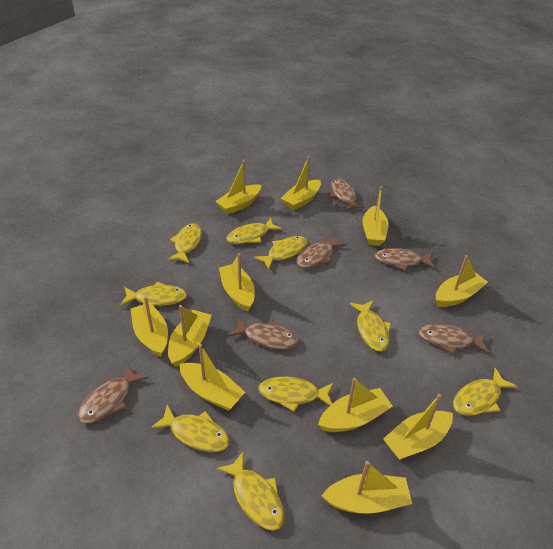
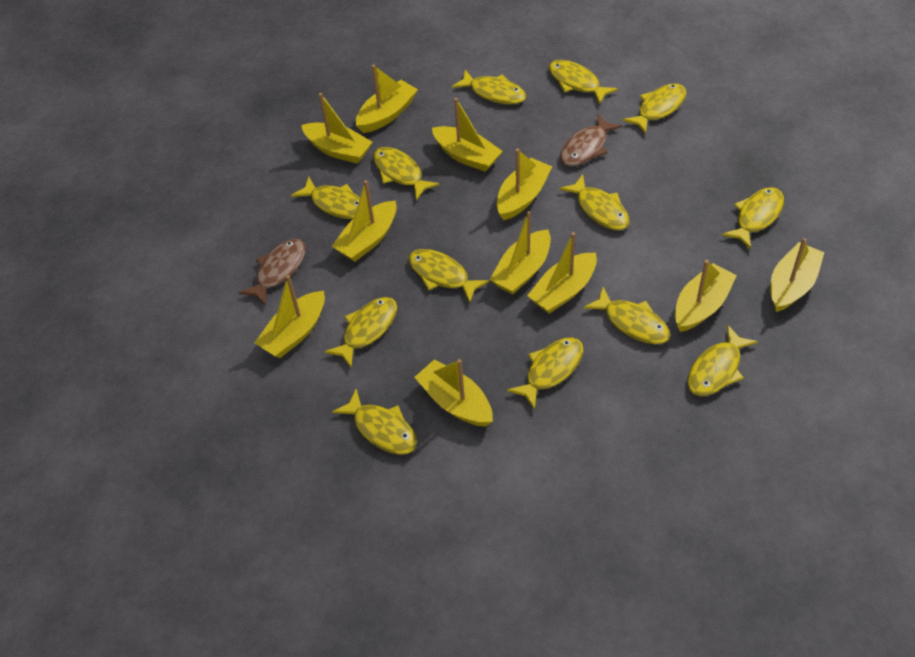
brown fish: [77,365,148,424] [229,318,299,349] [296,234,346,268] [330,179,364,211] [375,248,436,271] [418,324,489,354] = 6 -> [239,239,306,305] [560,114,622,166] = 2
yellow fish: [120,282,187,306] [151,405,230,452] [167,223,202,263] [217,452,285,530] [226,218,282,244] [254,236,307,269] [258,377,333,412] [350,300,391,351] [453,368,517,416] = 9 -> [291,177,360,219] [324,297,397,367] [332,389,417,455] [373,147,440,200] [408,249,489,303] [452,70,526,104] [507,337,583,410] [549,60,618,105] [559,174,630,230] [583,287,670,344] [622,84,686,134] [687,325,758,396] [722,187,784,249] = 13

